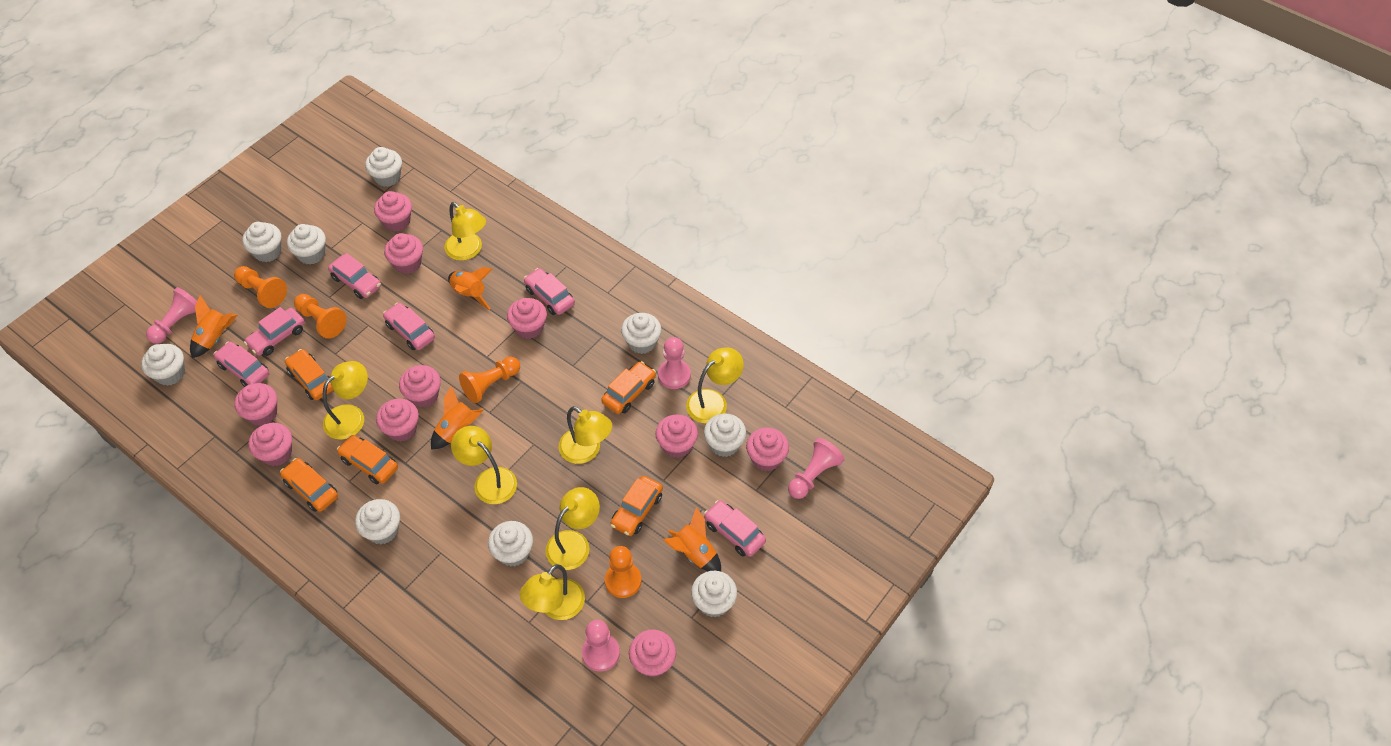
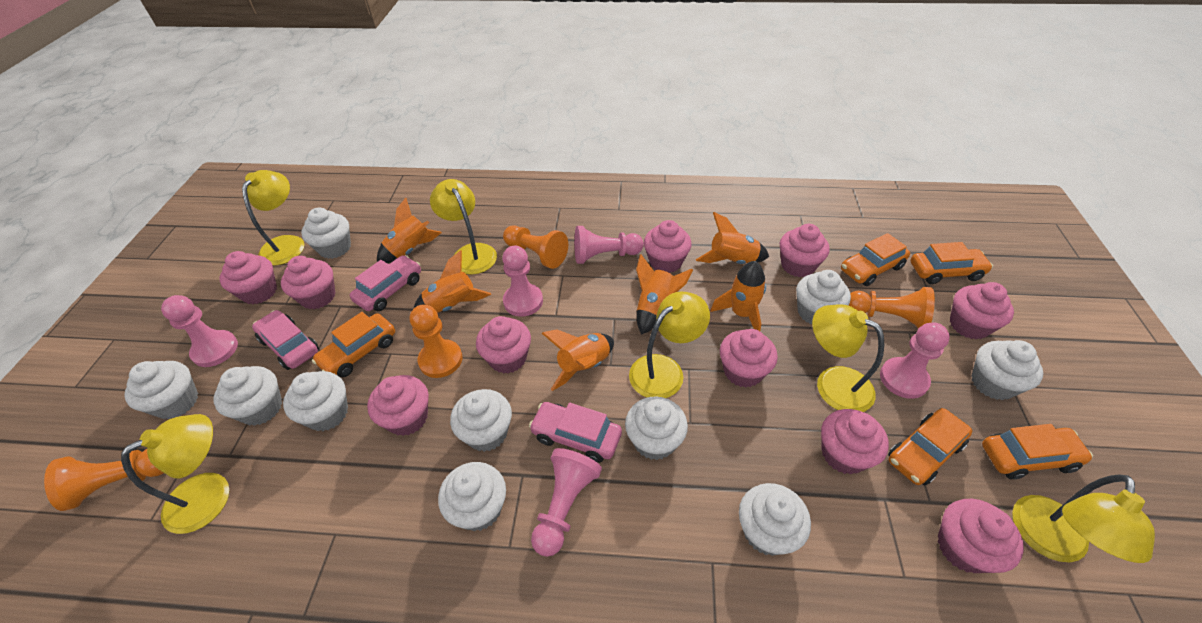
orange rocket: [190,295,237,358] [431,386,484,450] [448,267,492,310] [663,507,721,572] = 4 -> [377,198,442,263] [414,250,491,313] [542,329,614,391] [636,254,693,335] [696,212,769,264] [710,261,766,331] = 6
pink car: [214,342,269,387] [244,307,305,356] [328,253,381,299] [383,303,435,350] [524,268,575,315] [704,500,766,557] = 6 -> [252,310,319,370] [350,255,421,311] [529,402,622,463] = 3
pink pawn: [146,287,197,344] [582,620,620,672] [658,337,691,389] [788,438,844,499] = 4 -> [161,295,238,367] [502,246,543,317] [531,448,602,557] [574,226,644,264] [880,322,950,399] = 5
white cupcake: [141,344,185,386] [242,222,281,262] [287,224,326,265] [355,499,400,544] [365,147,402,187] [488,521,533,567] [621,313,662,354] [691,571,737,617] [704,413,746,457] = 9 -> [124,361,198,419] [213,366,282,426] [283,371,348,431] [301,207,351,259] [438,462,506,531] [450,389,512,452] [625,396,688,460] [739,483,811,556] [796,270,851,324] [972,340,1043,400] = 10
yellow lamp: [323,361,368,440] [445,202,486,261] [451,426,517,504] [520,564,585,620] [545,487,600,570] [559,406,612,464] [686,347,744,423] = 7 -> [121,414,229,534] [242,170,304,265] [430,179,497,274] [629,292,710,398] [812,304,884,412] [1012,474,1155,563] = 6

